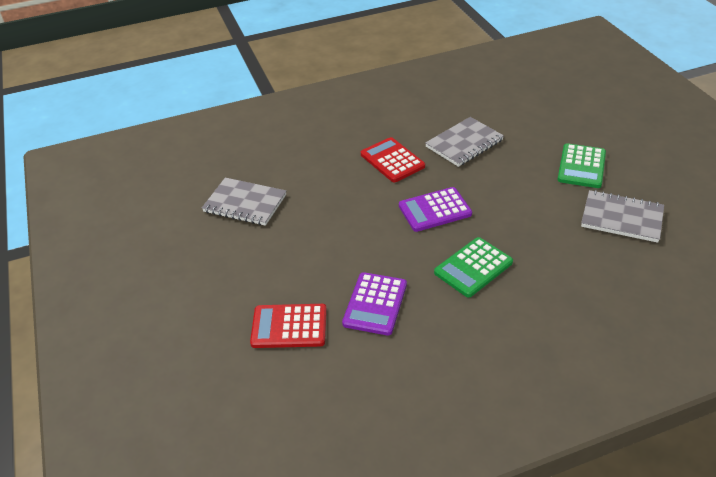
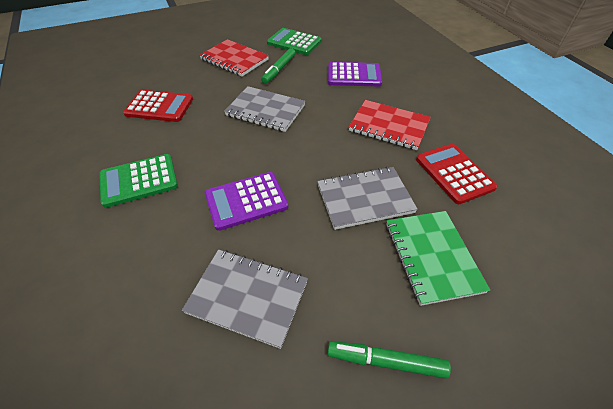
green marker: none = 0 -> [261,48,295,84] [327,341,451,379] = 2
green notebook: none = 0 -> [386,211,490,306] = 1
red notebook: none = 0 -> [199,39,269,76] [349,100,431,150] = 2

